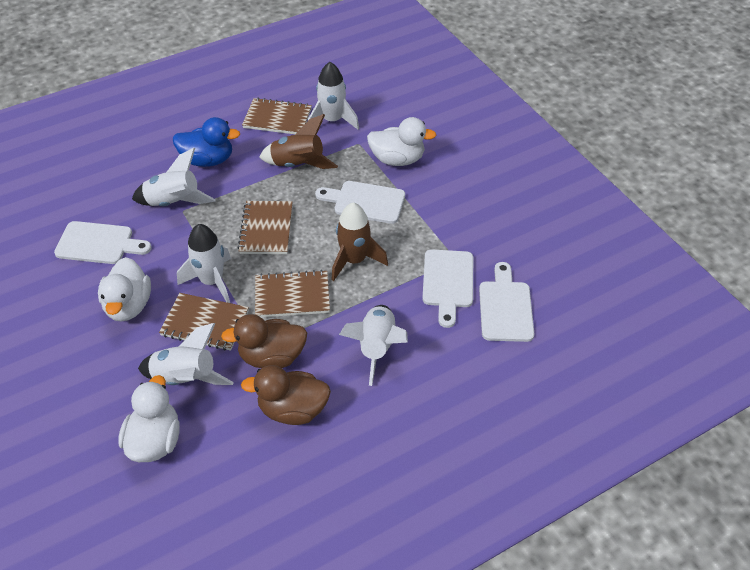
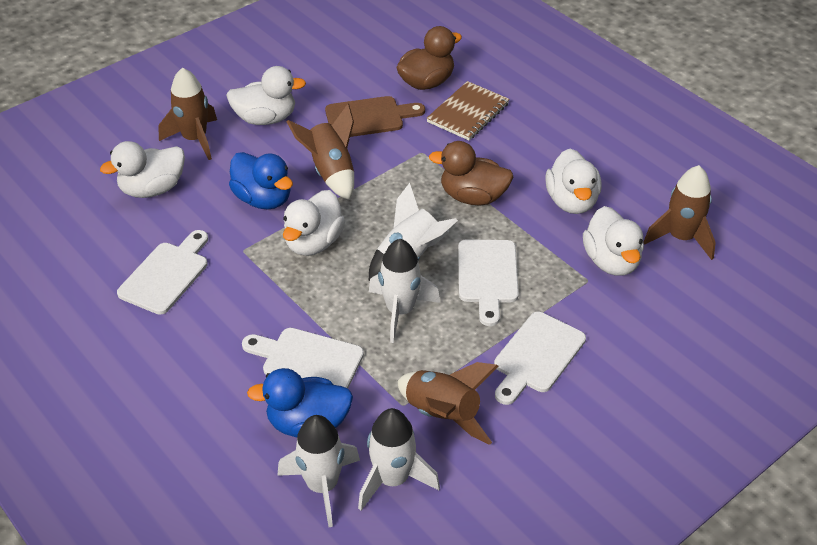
blue duck: [173,117,240,167] = 1 -> [229,152,293,209] [247,368,353,437] = 2
brown cutting board: none = 0 -> [325,96,425,137] = 1
brown notebook: [159,293,249,351] [238,201,292,254] [242,98,312,134] [255,270,330,317] = 4 -> [427,81,509,140] = 1
brown rocket: [259,114,338,169] [332,203,388,281] = 2 -> [158,67,217,160] [286,104,354,200] [398,362,498,445] [643,165,716,260] = 4
white duck: [98,257,151,322] [118,375,180,462] [367,117,436,166] = 3 -> [100,141,185,198] [226,66,306,125] [283,190,345,256] [545,149,602,214] [583,206,644,276] = 5
white rocket: [132,148,216,206] [138,323,234,385] [177,224,231,303] [308,62,359,130] [339,305,408,386] = 5 -> [277,415,360,527] [358,408,440,511] [369,183,458,281] [369,239,440,343] = 4

